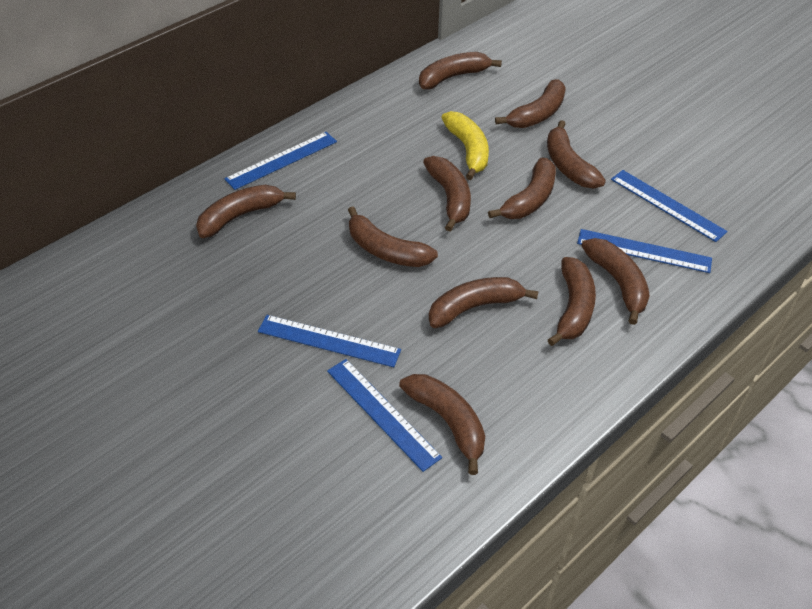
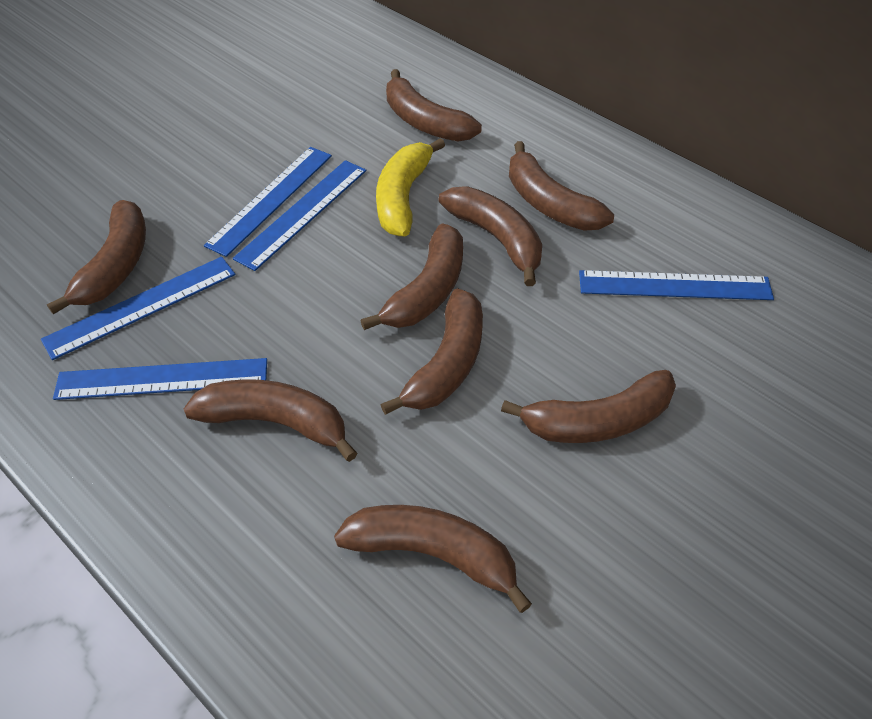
brown banana: [196,185,296,238] [348,206,438,267] [399,374,485,475] [419,52,502,89] [423,156,471,231] [429,277,539,328] [488,157,556,219] [495,79,566,128] [547,120,606,189] [548,257,596,346] [581,238,650,325] = 11 -> [47,200,146,315] [184,379,357,462] [334,505,532,613] [360,223,463,330] [380,288,483,415] [386,69,482,142] [438,186,542,286] [501,370,676,443] [509,141,614,231] = 9

